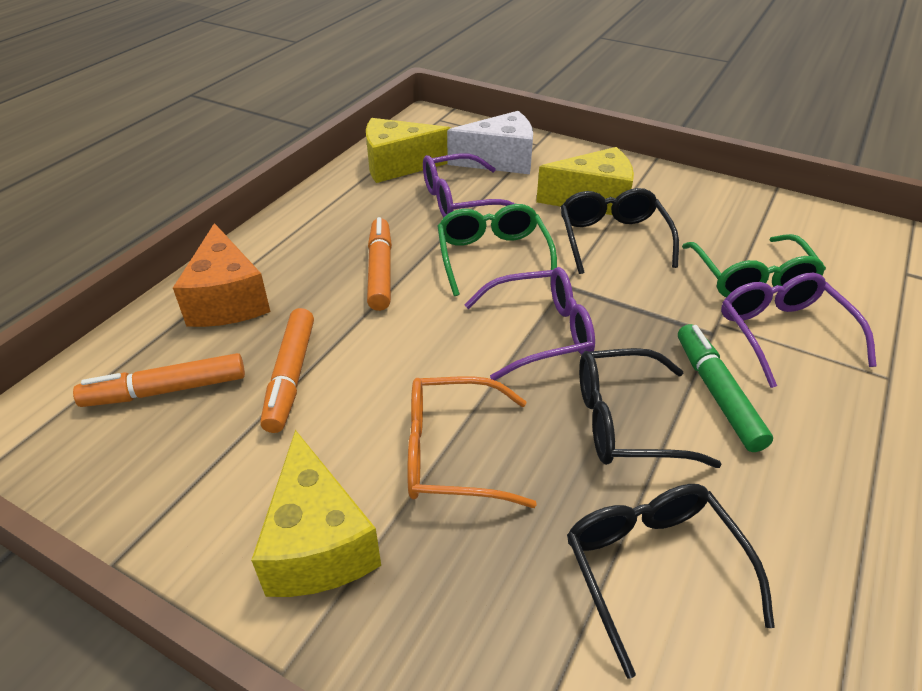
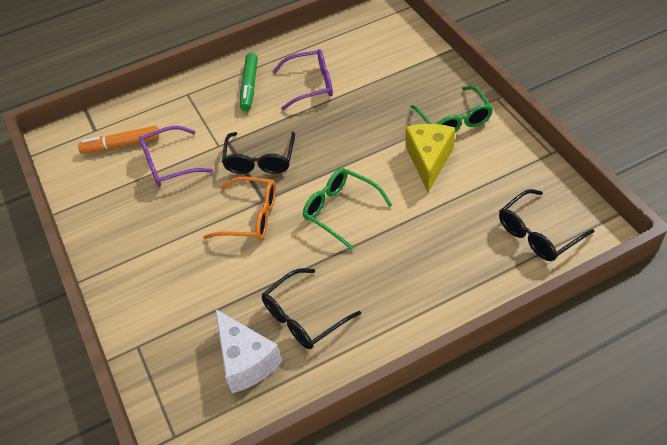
orange cheese: [173,223,270,327] = 1 -> none = 0
orange marker: [73,353,245,407] [260,308,314,433] [367,217,392,311] = 3 -> [78,126,159,154] = 1
purple glasses: [423,154,515,217] [464,267,595,380] [721,273,877,388] = 3 -> [139,126,213,187] [272,49,333,110] = 2
yellow cheese: [251,430,381,597] [366,118,450,183] [536,147,634,215] = 3 -> [406,124,455,192] = 1

